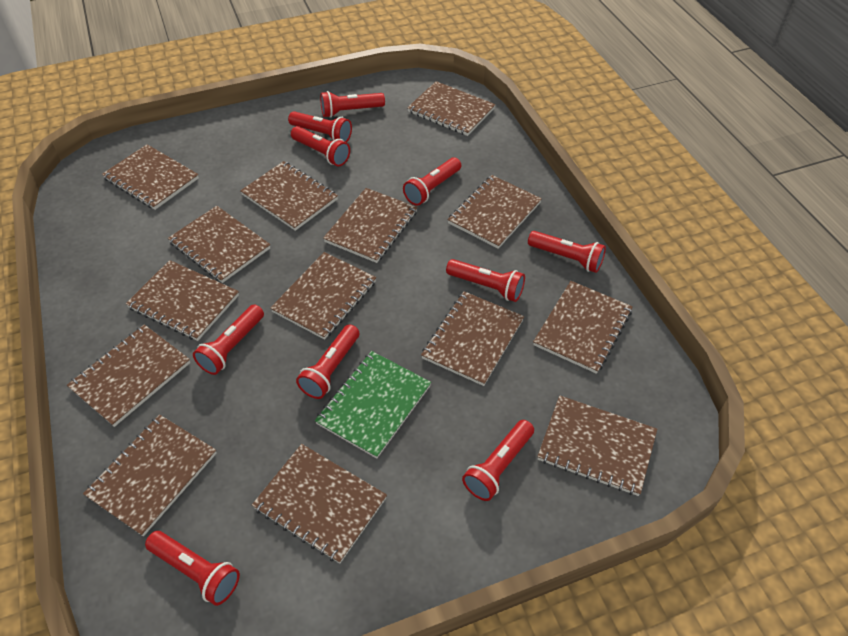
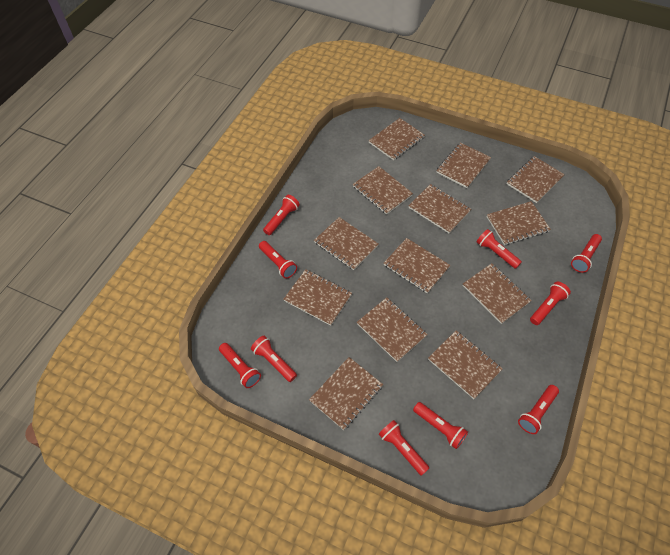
brown notebook: [67,324,190,427] [83,414,217,536] [102,144,199,210] [126,260,239,341] [168,206,270,283] [240,161,338,231] [252,444,387,564] [270,252,376,340] [323,188,418,263] [407,81,495,136] [421,291,524,386] [447,175,542,249] [533,281,633,374] [537,395,657,496] = 14 -> [283,269,352,326] [309,357,383,430] [314,217,379,270] [353,166,413,215] [357,297,428,362] [368,118,425,160] [384,238,450,293] [409,184,471,233] [428,330,503,399] [436,142,491,188] [462,263,532,324] [487,201,551,245] [507,156,565,203] = 13
green notebook: [315,351,431,459] = 1 -> none = 0

